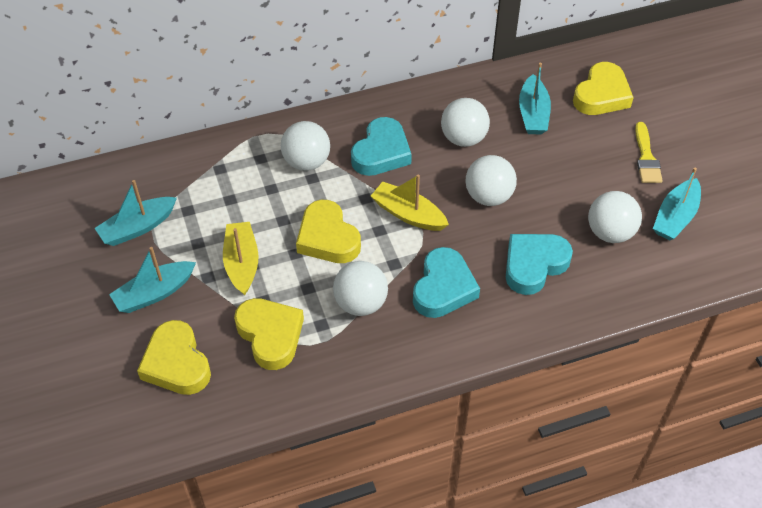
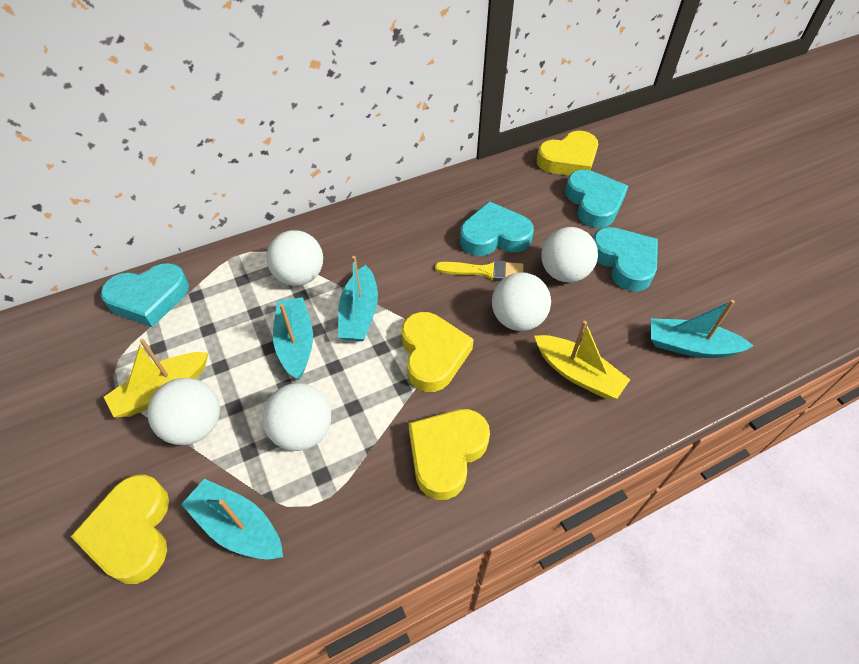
turquoise heart: [351,117,412,176] [413,247,480,318] [506,234,573,295] = 3 -> [101,263,189,327] [460,201,534,256] [565,170,628,228] [593,227,658,291] = 4

